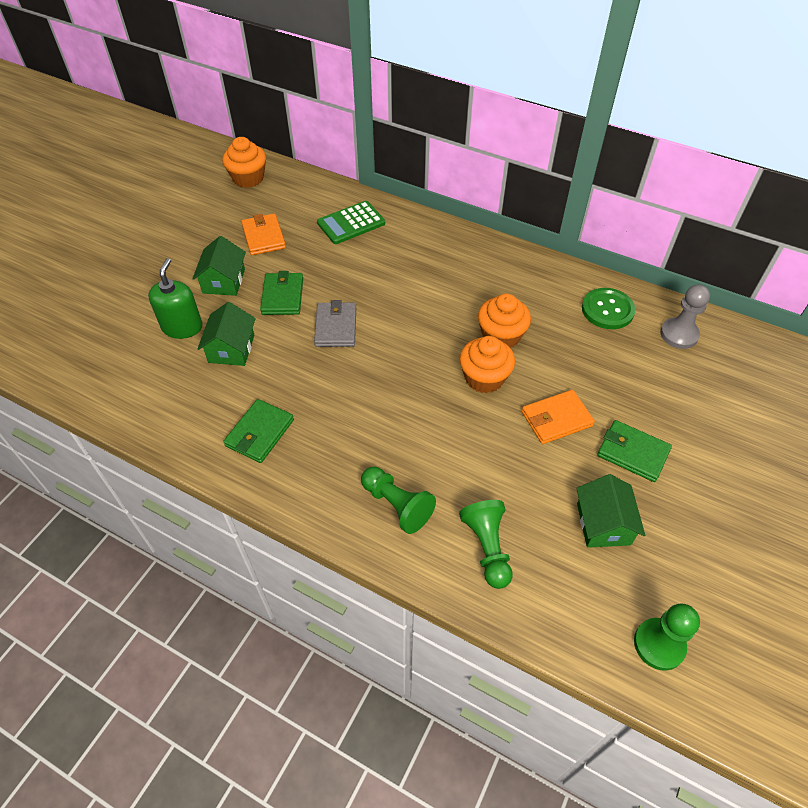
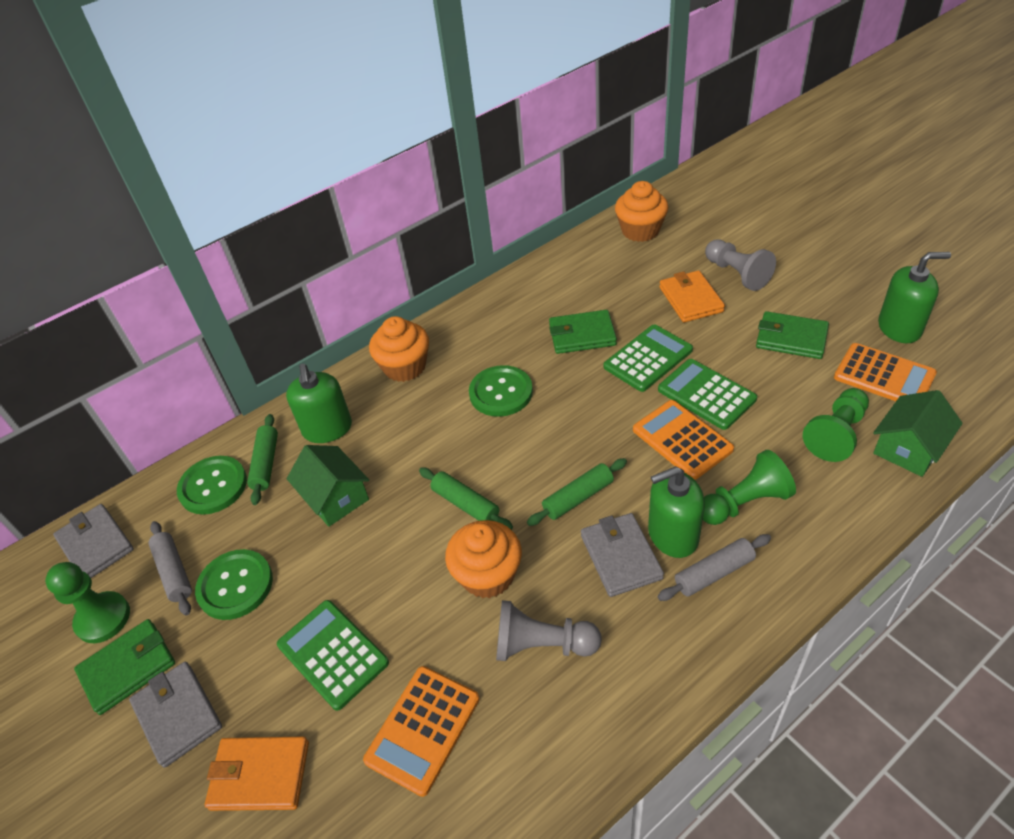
green button: [582,288,636,329] = 1 -> [177,456,247,515] [195,549,273,620] [469,365,533,417] = 3
green calculator: [317,201,385,244] = 1 -> [277,600,389,711] [604,325,693,392] [658,359,757,430] = 3
green house: [192,236,246,296] [197,302,256,366] [576,474,645,548] = 3 -> [287,445,369,527] [873,390,963,477] = 2
green rolling pin: none = 0 -> [247,414,278,505] [419,468,513,530] [527,458,627,526] = 3
green soap dispenser: [148,258,203,339] = 1 -> [286,364,352,443] [648,466,705,558] [878,252,951,343] = 3
grey pawn: [660,284,710,349] = 1 -> [496,600,602,661] [705,239,776,291] = 2
grey rolling pin: none = 0 -> [148,521,192,616] [658,534,771,601] = 2
grey wallet: [314,300,356,347] = 1 -> [53,504,134,578] [129,662,222,768] [581,513,664,597] = 3
orange calculator: none = 0 -> [363,666,480,797] [633,400,734,480] [834,343,937,401] = 3

